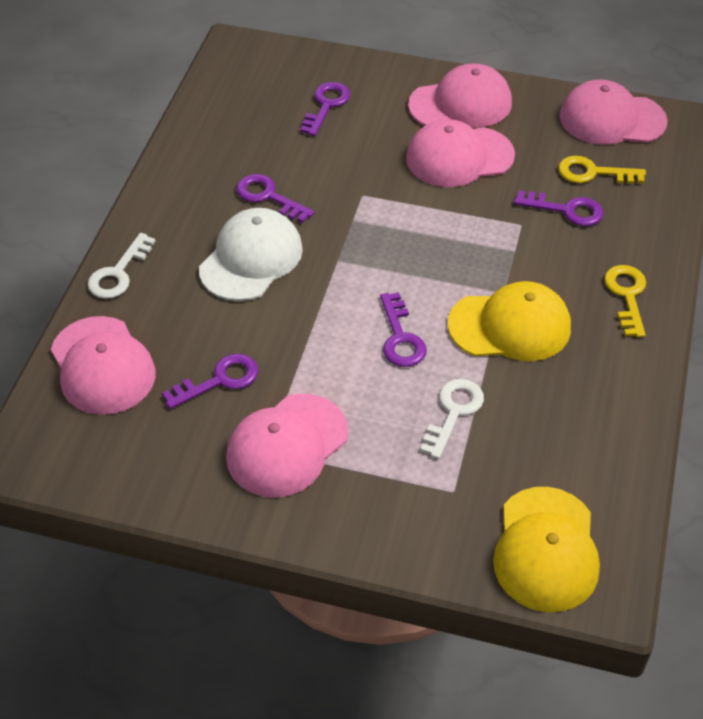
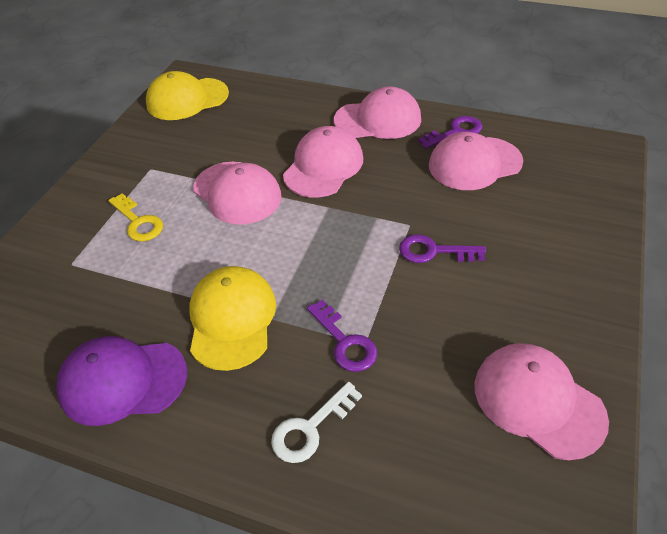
purple cap: none = 0 -> [56,336,187,426] = 1
purple key: [162,354,258,409] [236,174,314,223] [300,82,350,136] [380,292,427,367] [514,190,603,226] = 5 -> [307,299,377,372] [399,234,486,263] [418,116,482,149] = 3
white cap: [199,208,303,301] = 1 -> none = 0
white key: [87,233,156,299] [420,379,484,459] = 2 -> [271,382,362,463] = 1
yellow key: [558,156,646,184] [604,265,646,337] = 2 -> [108,193,163,241] = 1

